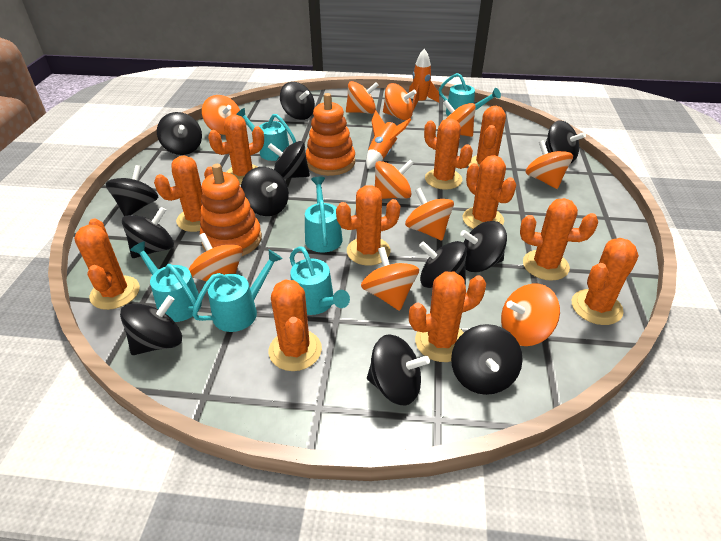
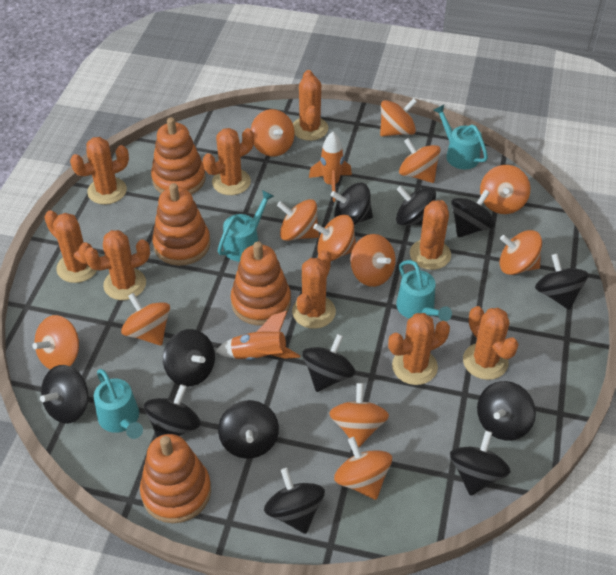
orange cactus: [74,219,140,310] [154,156,213,232] [208,114,264,185] [269,280,322,371] [336,185,400,266] [409,272,486,362] [424,118,473,190] [463,155,516,229] [468,106,506,166] [520,198,598,281] [572,238,639,325] = 11 -> [44,210,97,283] [70,137,129,205] [84,230,150,300] [203,128,254,195] [292,249,336,329] [293,70,328,141] [388,313,450,385] [410,200,451,270] [463,306,519,380] = 9
orange spinning top: [189,233,243,281] [202,95,240,135] [346,81,379,114] [361,247,419,311] [375,160,414,199] [383,83,417,120] [405,188,454,240] [443,100,476,137] [501,284,560,346] [526,140,573,189] = 10 -> [32,315,79,370] [121,293,170,346] [251,109,295,156] [277,199,319,241] [313,215,356,261] [329,383,389,447] [334,437,392,500] [350,234,396,287] [380,98,417,136] [399,138,441,183] [480,165,530,214] [500,230,542,275] = 12
orange stacking toy: [200,164,262,256] [306,93,355,176] = 2 -> [140,434,211,523] [151,117,206,195] [152,183,210,266] [231,241,291,325] = 4
turquoise watering can: [130,241,202,322] [192,250,283,332] [236,108,296,161] [290,246,350,315] [305,177,342,252] [439,73,501,116] = 6 -> [94,369,143,439] [218,190,274,262] [396,260,452,321] [434,105,488,169] = 4

